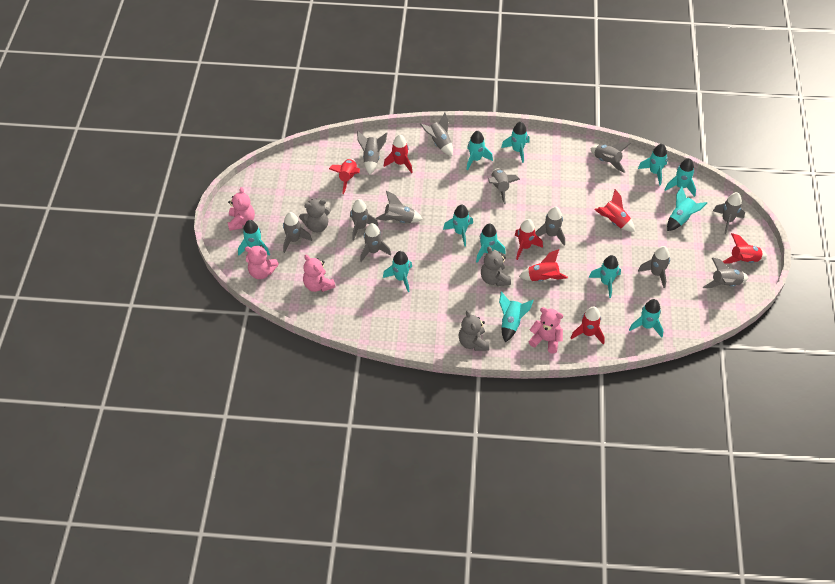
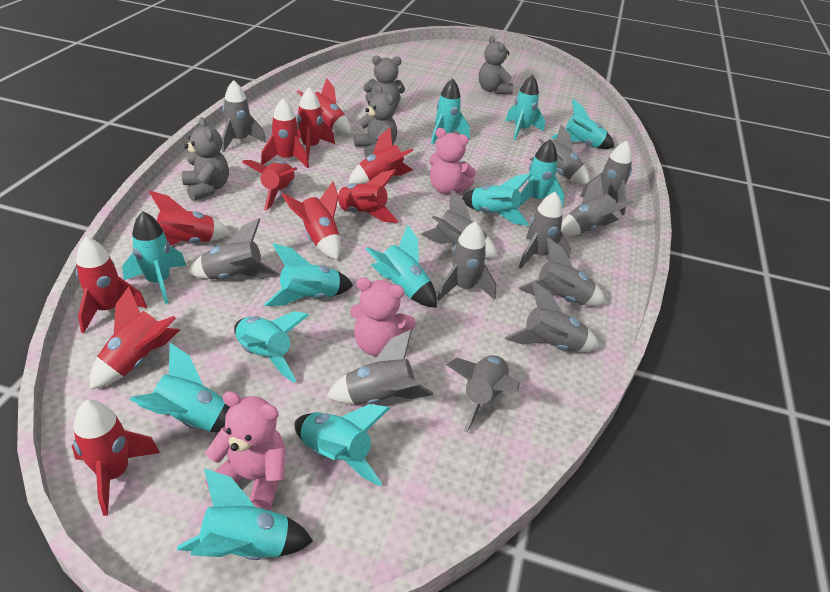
grey teddy bear: [299,199,331,232] [459,310,489,351] [481,246,511,286] = 3 -> [182,118,229,201] [354,85,397,158] [363,55,405,108] [479,36,513,94] = 4
pink teddy bear: [228,187,255,231] [245,245,279,279] [303,255,336,292] [528,307,563,354] = 4 -> [205,391,285,510] [350,277,416,356] [430,128,476,194] = 3
red rocket: [329,159,360,194] [384,135,413,173] [515,219,543,260] [519,249,568,282] [571,306,605,345] [594,189,635,232] [723,233,767,264] = 7 -> [72,400,160,516] [76,237,147,333] [90,287,180,389] [149,191,230,246] [242,160,297,211] [261,98,309,168] [282,182,341,260] [296,87,335,161] [297,78,351,134] [336,169,399,223] [348,127,414,184] = 11

